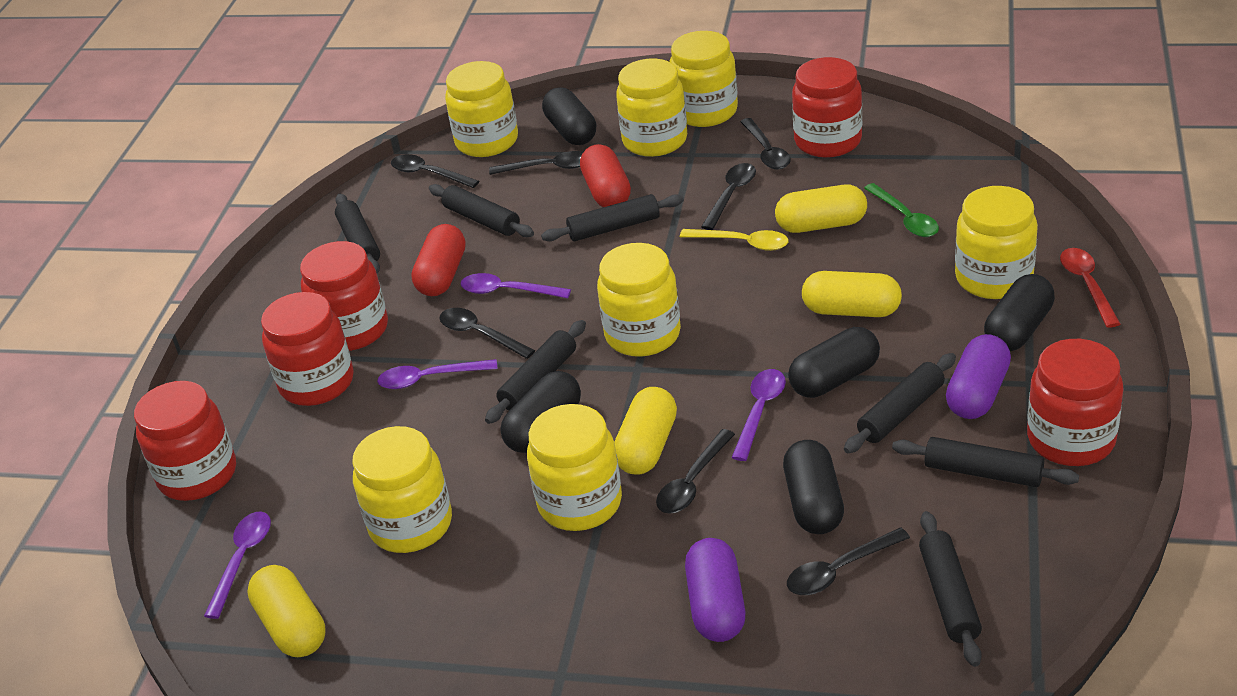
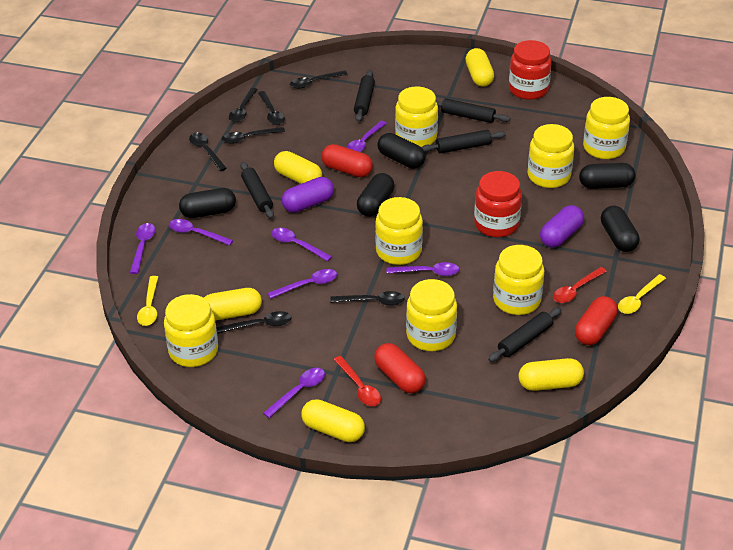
black rolling pin: [335,194,380,274] [429,184,534,237] [485,320,586,424] [541,194,684,241] [844,353,956,453] [892,437,1079,487] [919,511,982,667] = 7 -> [240,162,274,219] [354,70,375,122] [421,130,506,153] [436,98,510,123] [488,307,562,362] = 5
green spoon: [864,183,939,237] = 1 -> none = 0
purple spoon: [204,512,271,619] [377,359,498,389] [461,273,571,298] [731,369,786,461] = 4 -> [130,223,155,274] [169,219,233,246] [263,368,325,418] [267,269,337,299] [271,228,332,261] [346,121,387,152] [387,262,459,276] = 7
red capsule: [411,224,466,296] [580,144,631,207] = 2 -> [321,144,373,177] [374,343,426,393] [575,296,618,345] = 3
red jar: [134,381,236,501] [261,292,354,406] [300,241,388,351] [792,57,862,158] [1027,339,1123,466] = 5 -> [474,171,522,237] [509,40,552,100] = 2
red spoon: [1060,248,1120,328] = 1 -> [333,356,381,406] [553,267,607,303] = 2
yellow capsule: [247,565,326,657] [614,387,677,474] [775,185,867,233] [802,271,902,317] = 4 -> [204,288,262,320] [274,151,322,184] [301,399,365,442] [465,48,494,87] [519,358,584,391] = 5
yellow spoon: [680,229,789,251] = 1 -> [137,276,158,326] [618,274,666,314] = 2

